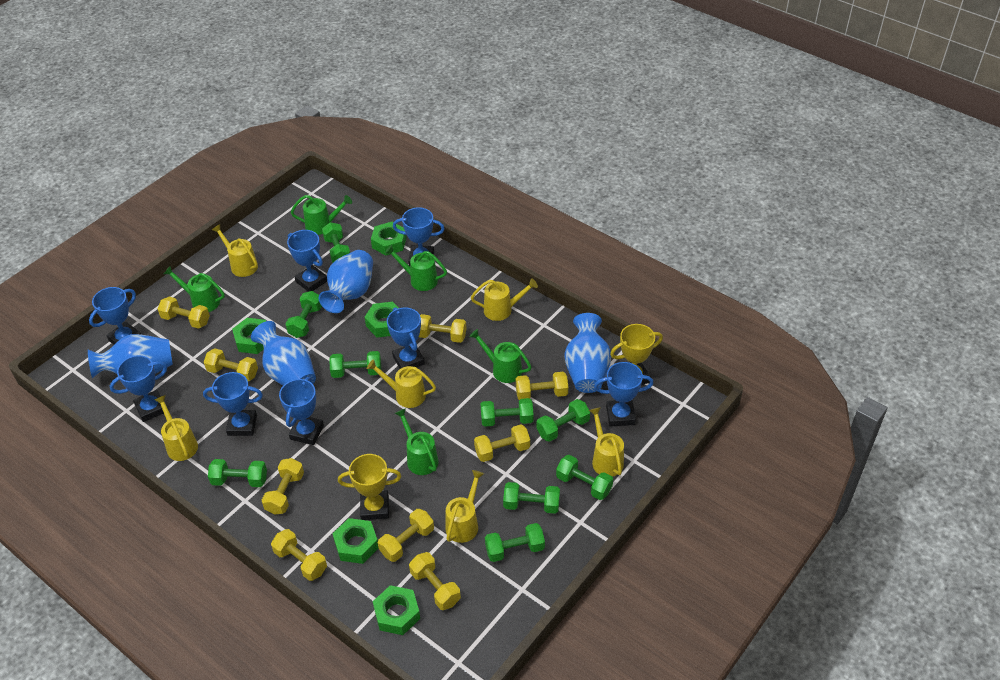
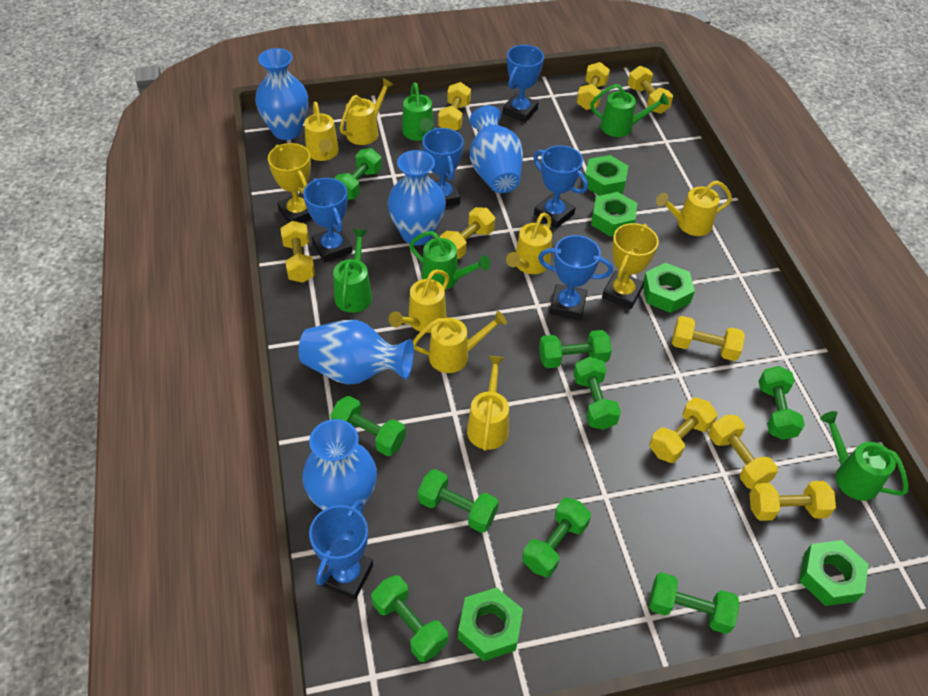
blue trophy: [89,287,141,345] [110,355,167,422] [203,372,263,436] [279,377,324,445] [287,230,327,292] [387,307,425,369] [393,207,445,266] [594,362,654,427] = 8 -> [303,178,352,263] [309,499,373,600] [422,127,464,207] [503,45,544,123] [533,145,588,229] [538,235,613,320] = 6
blue vase: [88,334,173,378] [251,321,316,385] [319,250,373,313] [564,313,611,393] = 4 -> [255,48,308,140] [299,320,414,385] [302,419,377,510] [388,150,446,246] [469,106,523,193] = 5
yellow watering can: [154,395,198,461] [212,224,258,277] [367,359,436,408] [446,470,484,543] [471,278,538,321] [589,407,624,477] = 6 -> [304,101,339,161] [340,78,394,145] [389,269,449,333] [413,311,507,373] [467,356,509,451] [506,212,552,274] [656,180,732,236] = 7

